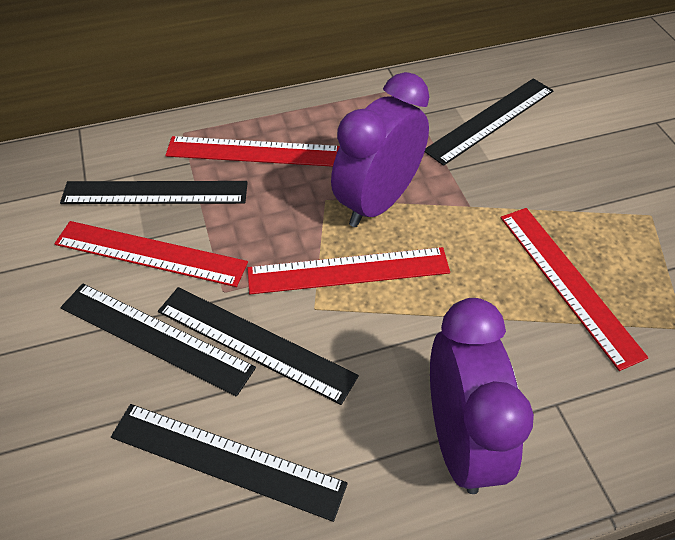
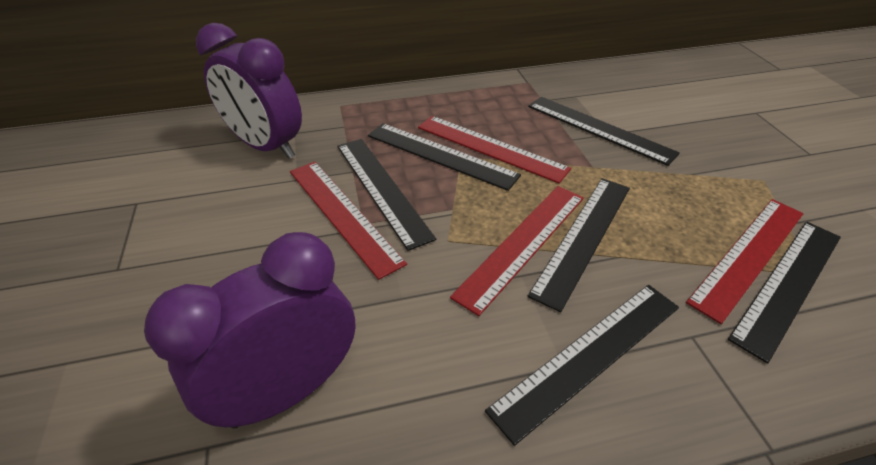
black ruler: [60,181,248,204] [60,284,256,397] [111,404,348,522] [158,287,359,405] [425,78,554,166] = 5 -> [337,139,436,251] [368,123,521,191] [485,285,679,446] [528,97,680,166] [528,178,630,312] [728,222,841,363] = 6

